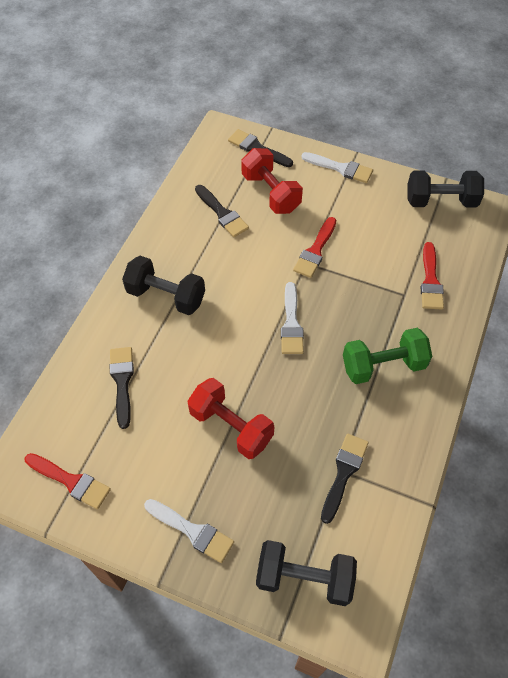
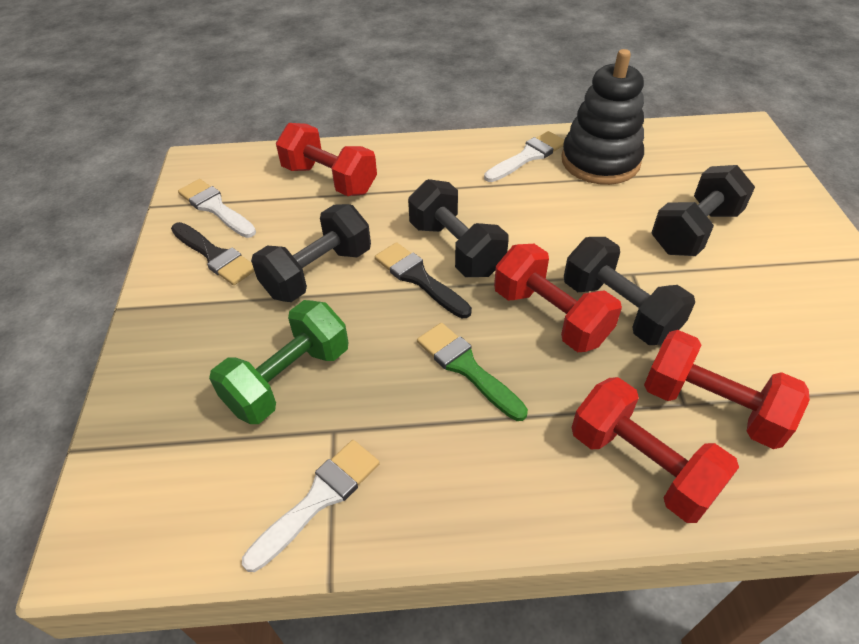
black brush: [110,347,134,429] [195,185,249,237] [228,129,293,167] [321,433,369,524] = 4 -> [171,222,255,285] [375,242,472,318] = 2
black dumbbell: [122,256,205,315] [256,540,357,606] [407,171,484,207] = 3 -> [251,204,371,302] [408,179,508,277] [564,237,695,345] [651,165,755,256] = 4
black stacking toy: none = 0 -> [561,49,644,185] = 1
green brush: none = 0 -> [417,323,528,421] = 1
red brush: [25,453,111,509] [293,217,336,278] [420,242,444,310] = 3 -> none = 0
red dumbbell: [187,378,274,459] [241,148,303,214] = 2 -> [276,123,377,196] [494,244,622,352] [572,377,739,523] [644,330,810,449] = 4

